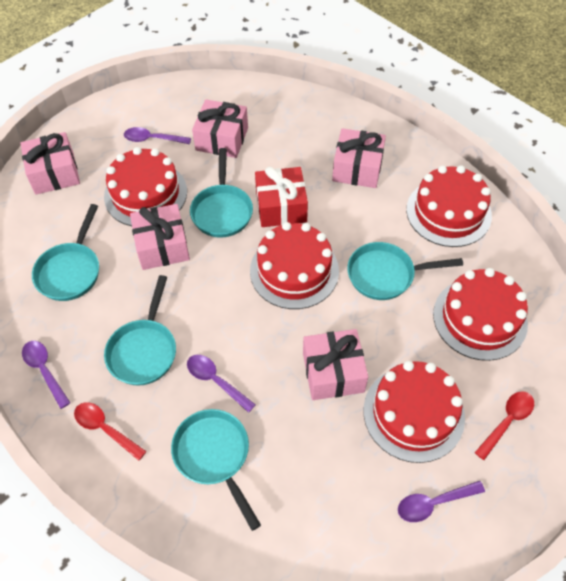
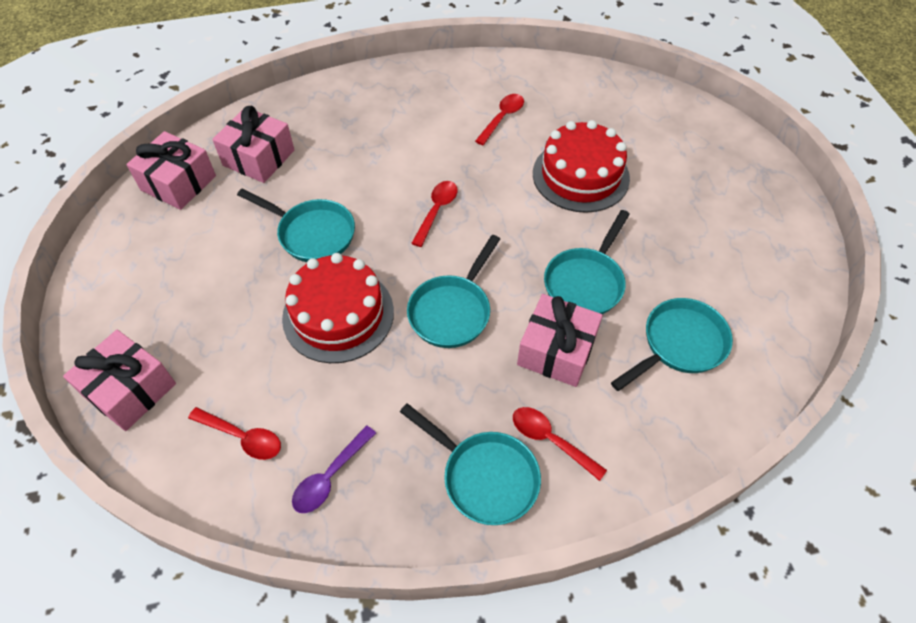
pink gift: [20,132,80,195] [130,204,190,270] [192,99,248,158] [303,329,368,400] [332,128,386,188] = 5 -> [63,330,176,431] [126,131,216,210] [212,106,294,183] [517,294,603,387] = 4
purple spoon: [22,341,70,409] [124,127,191,144] [187,355,256,413] [398,481,485,522] = 4 -> [292,425,376,513] = 1
red cake: [104,147,187,226] [250,222,339,309] [364,361,465,463] [406,165,492,247] [433,268,528,361] = 5 -> [282,253,394,363] [533,120,630,213] = 2
red gift: [255,167,308,227] = 1 -> none = 0
red spoon: [74,403,147,460] [475,391,534,460] = 2 -> [188,407,281,460] [411,181,458,247] [475,94,524,145] [513,407,607,481] = 4

